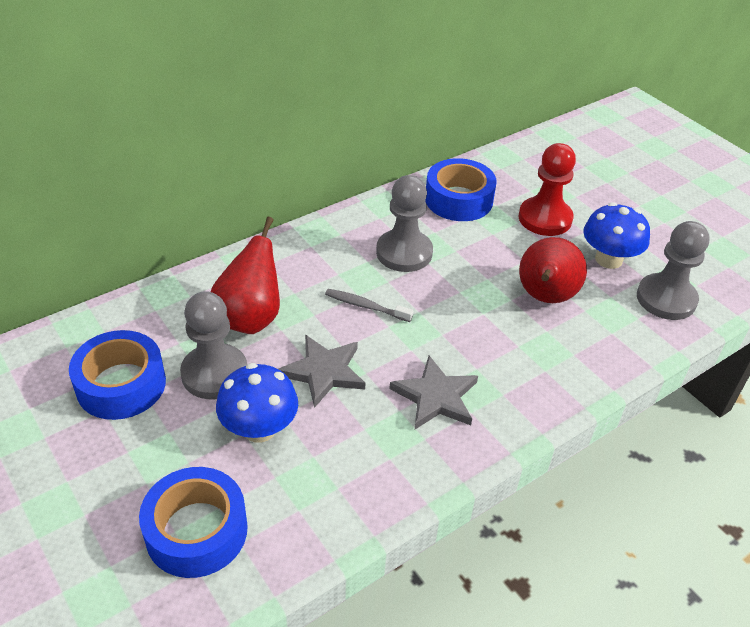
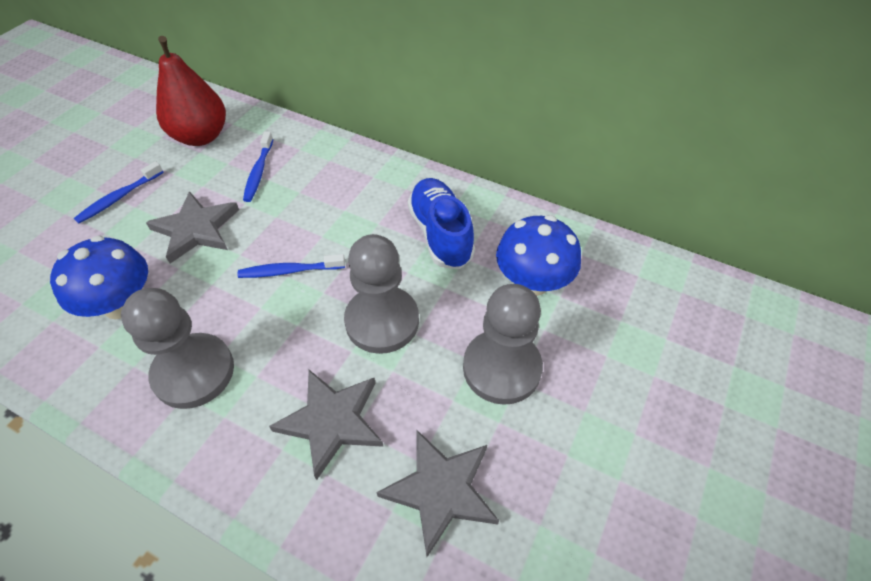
blue shoe: none = 0 -> [408,178,475,269] = 1
blue tape: [69,330,166,420] [139,467,248,578] [425,158,497,221] = 3 -> none = 0
blue toothbrush: none = 0 -> [74,161,164,223] [237,254,345,278] [243,132,273,202] = 3
grey star: [278,335,365,408] [389,356,478,429] = 2 -> [146,191,239,264] [269,370,384,480] [376,430,499,557] = 3
grey toothbrush: [325,289,413,322] = 1 -> none = 0
red pawn: [519,143,576,236] = 1 -> none = 0
red pear: [211,217,280,334] [519,237,587,303] = 2 -> [156,36,226,146] = 1

